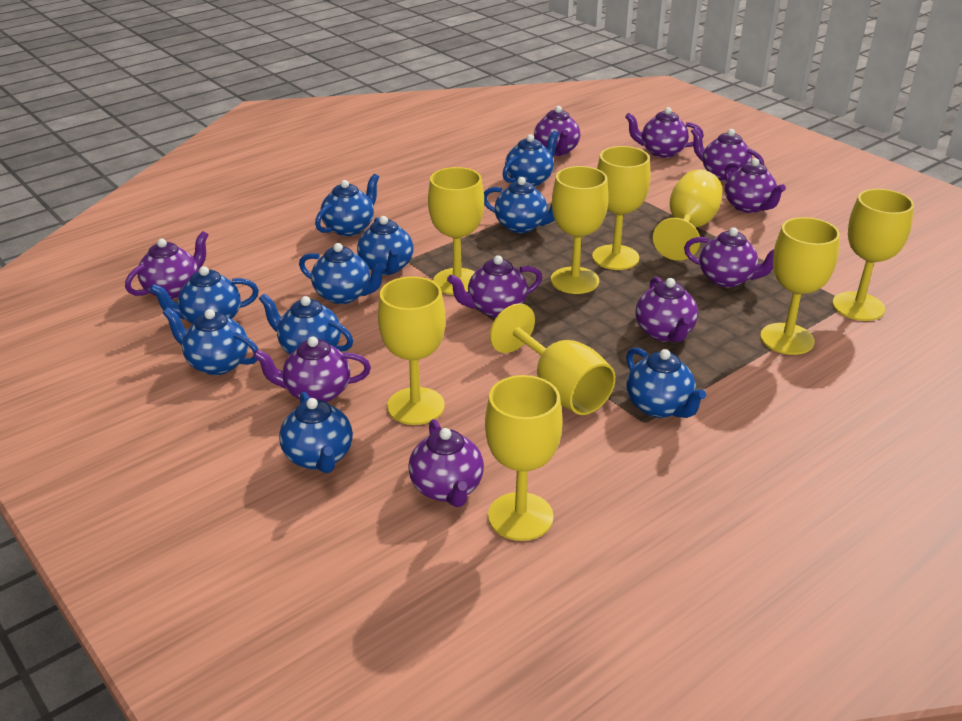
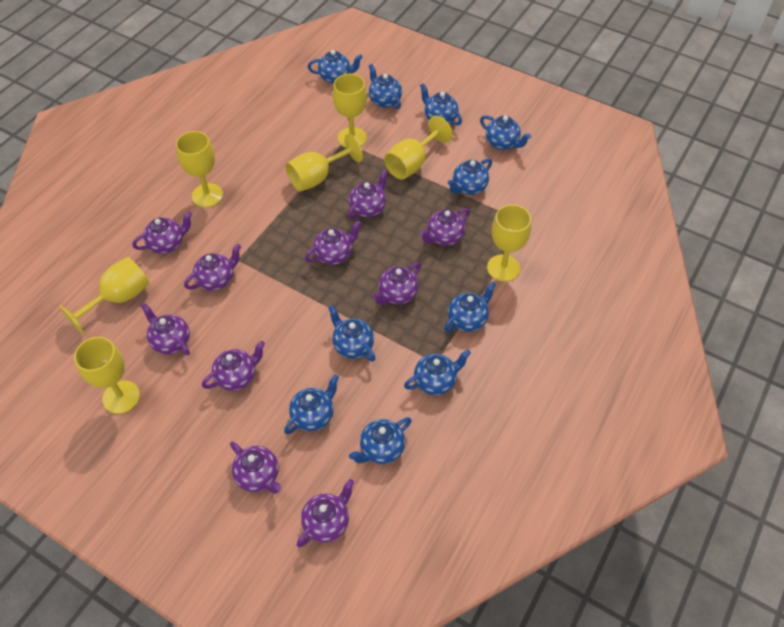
yellow goblet: [378,276,445,425] [428,167,484,295] [485,375,563,541] [490,303,616,415] [551,166,609,294] [592,146,651,270] [653,169,723,261] [760,217,840,355] [832,189,914,321] = 9 -> [59,257,149,334] [74,337,140,414] [176,131,223,207] [286,134,363,192] [333,74,367,148] [384,116,453,180] [487,204,531,282] = 7

